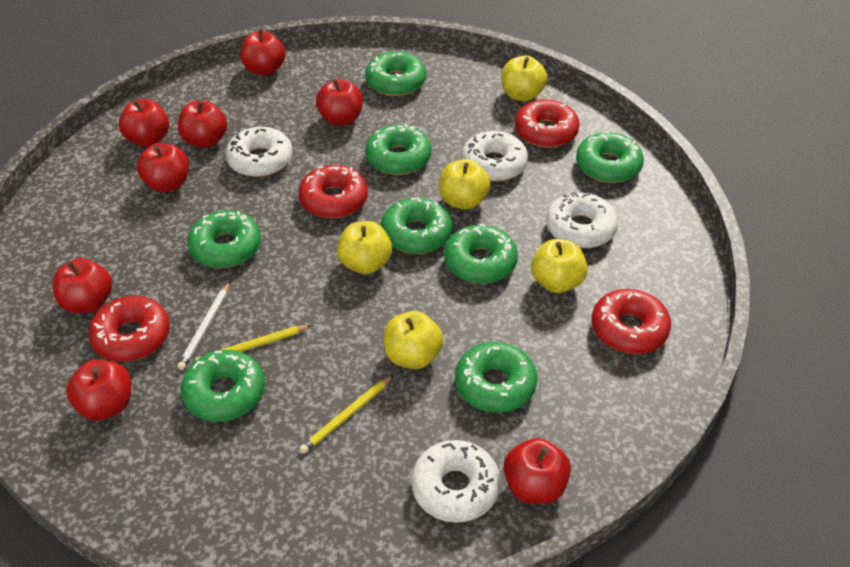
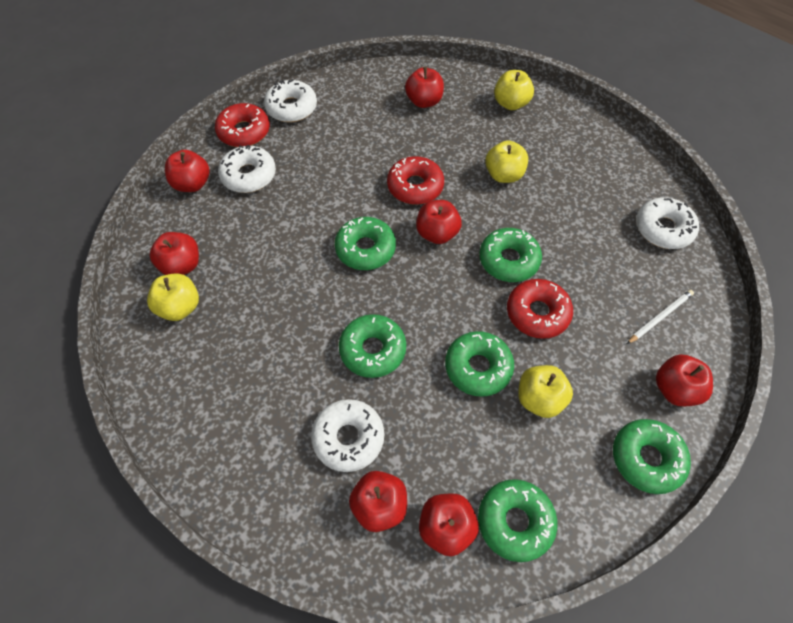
green donut: [181,350,265,422] [187,210,261,268] [365,51,426,96] [365,124,432,175] [381,197,453,254] [444,224,518,284] [455,342,537,413] [576,131,644,183] = 8 -> [335,217,396,270] [339,314,406,378] [445,331,514,397] [478,479,557,562] [479,228,542,282] [613,419,691,494] = 6
red apple: [52,258,112,313] [66,360,131,421] [119,99,169,147] [137,143,189,192] [178,100,227,148] [240,29,285,76] [316,79,363,126] [504,438,571,504] = 8 -> [150,232,199,275] [165,150,210,192] [349,471,407,532] [405,66,444,108] [416,200,462,244] [419,493,479,556] [656,354,713,406] = 7
red donut: [88,296,170,362] [299,165,368,218] [515,99,580,148] [592,289,671,354] = 4 -> [215,103,270,147] [387,156,444,205] [507,279,573,339] = 3
yellow apple: [337,221,392,274] [384,311,443,369] [439,159,491,210] [501,56,547,102] [531,239,588,293] = 5 -> [147,273,199,321] [485,140,528,183] [494,70,534,110] [518,365,573,418] = 4
yellow pencil: [195,325,311,361] [299,375,394,453] = 2 -> none = 0

